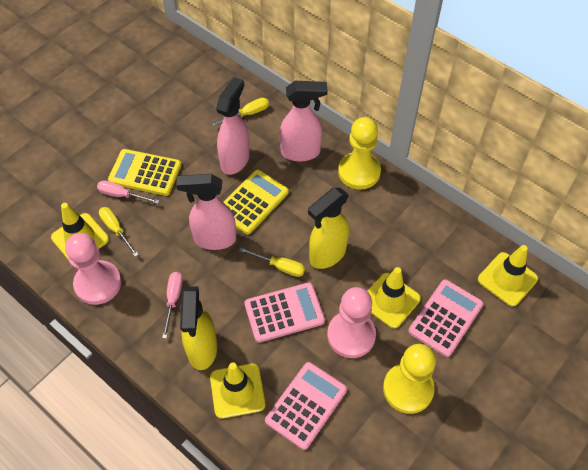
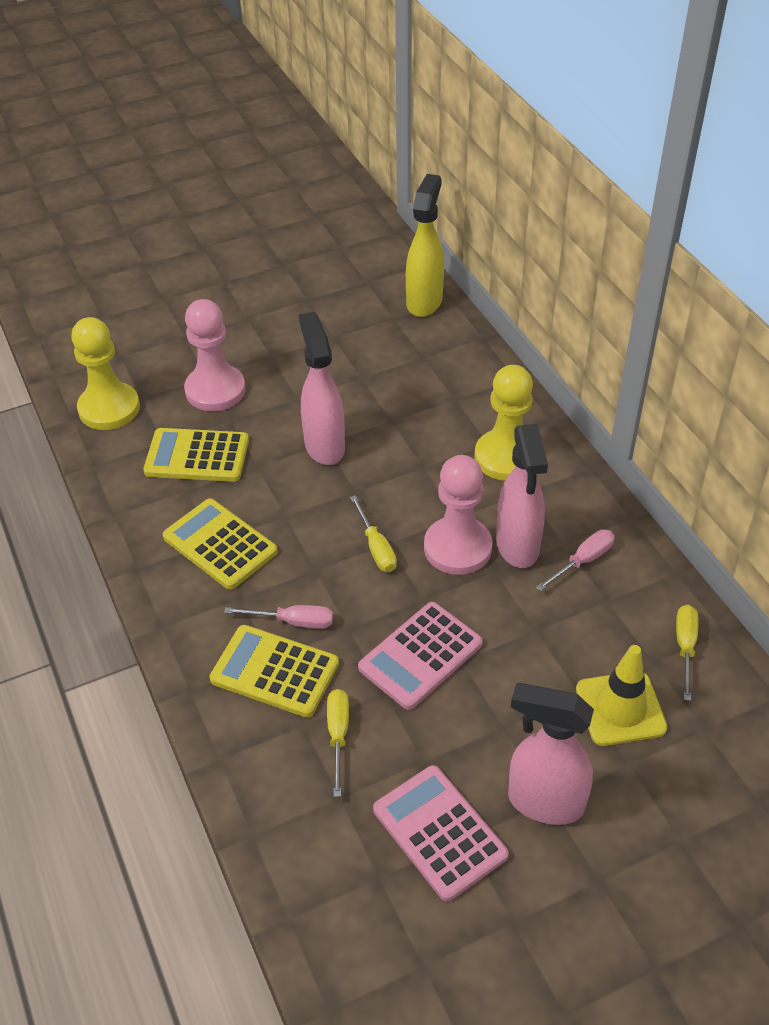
pink calculator: [244,282,325,343] [265,362,347,450] [408,279,484,357] = 3 -> [358,602,483,710] [373,765,509,902] = 2
yellow calculator: [108,149,182,196] [223,170,289,234] = 2 -> [143,428,249,482] [163,498,278,590] [210,625,339,718] = 3
yellow spray bottle: [180,286,217,370] [308,188,349,269] = 2 -> [406,174,444,317] = 1
yellow traffic cone: [51,203,109,259] [210,362,265,419] [367,267,421,328] [478,245,538,306] = 4 -> [576,645,667,746] = 1

